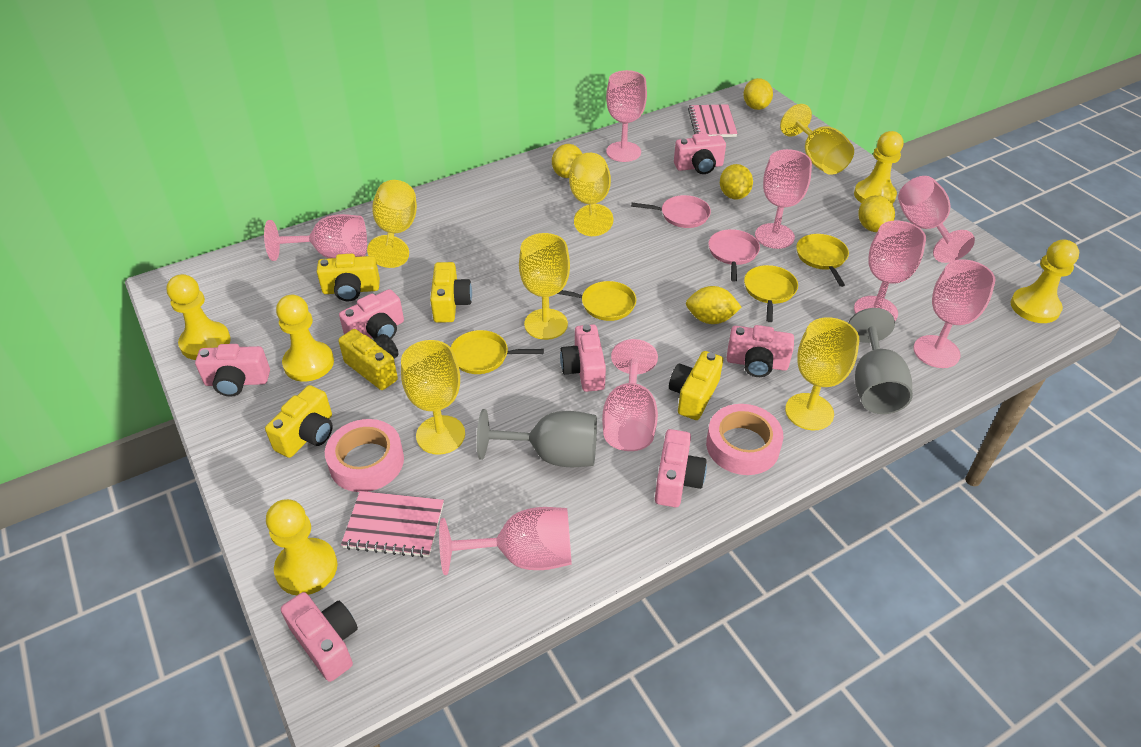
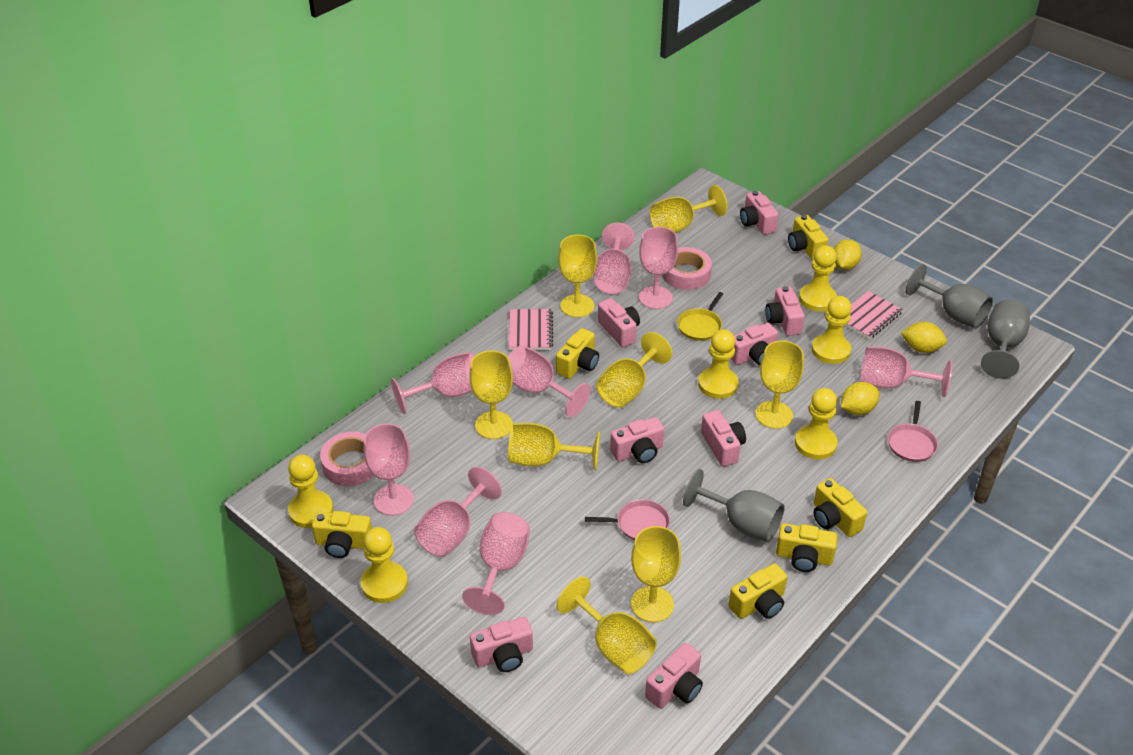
grey goblet: [477,409,597,467] [849,308,913,414] = 2 -> [683,469,785,542] [906,264,993,328] [981,299,1030,379] = 3
pink camera: [195,344,270,397] [281,592,358,682] [339,289,404,339] [560,324,606,392] [655,429,707,507] [674,133,726,174] [727,325,794,377] = 7 -> [470,617,533,672] [598,298,640,347] [610,417,664,463] [645,643,703,709] [701,410,746,467] [730,323,778,365] [740,191,779,235] [765,286,805,336] = 8
yellow camera: [265,385,333,458] [317,253,380,301] [338,329,398,390] [430,262,472,323] [669,351,723,420] = 5 -> [312,511,372,558] [556,328,599,379] [728,563,787,619] [776,523,838,572] [788,215,828,260] [814,478,867,537] = 6
yellow goblet: [367,180,417,268] [401,340,465,455] [519,233,570,340] [569,153,613,236] [780,104,854,175] [785,317,859,430] = 6 -> [469,350,513,439] [508,423,600,471] [556,577,657,674] [558,235,597,317] [596,332,672,408] [631,526,681,622] [650,185,727,233] [755,340,804,429] = 8
yellow lemon: [552,144,582,178] [686,286,742,324] [720,164,753,200] [743,78,773,110] [858,195,895,232] = 5 -> [834,239,862,270] [841,382,880,415] [901,322,947,353] = 3
yellow pan: [451,330,544,374] [557,281,636,321] [744,265,798,322] [796,234,849,287] = 4 -> [677,292,723,341] = 1
yellow pawn: [166,274,231,360] [266,499,337,595] [276,295,334,382] [854,131,903,204] [1011,240,1079,323] = 5 -> [288,454,333,528] [361,527,408,603] [698,329,739,399] [795,388,838,459] [799,245,837,311] [812,296,852,364] = 6

